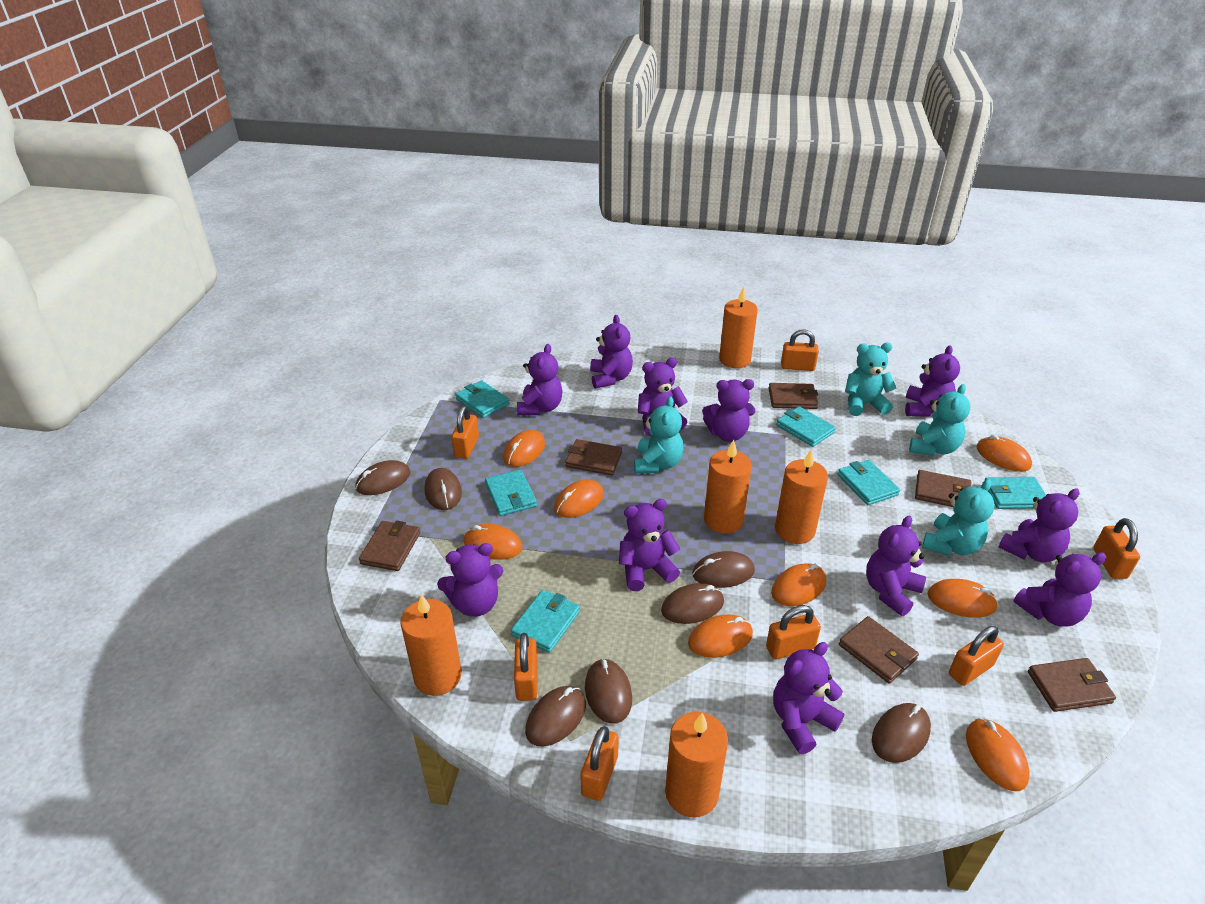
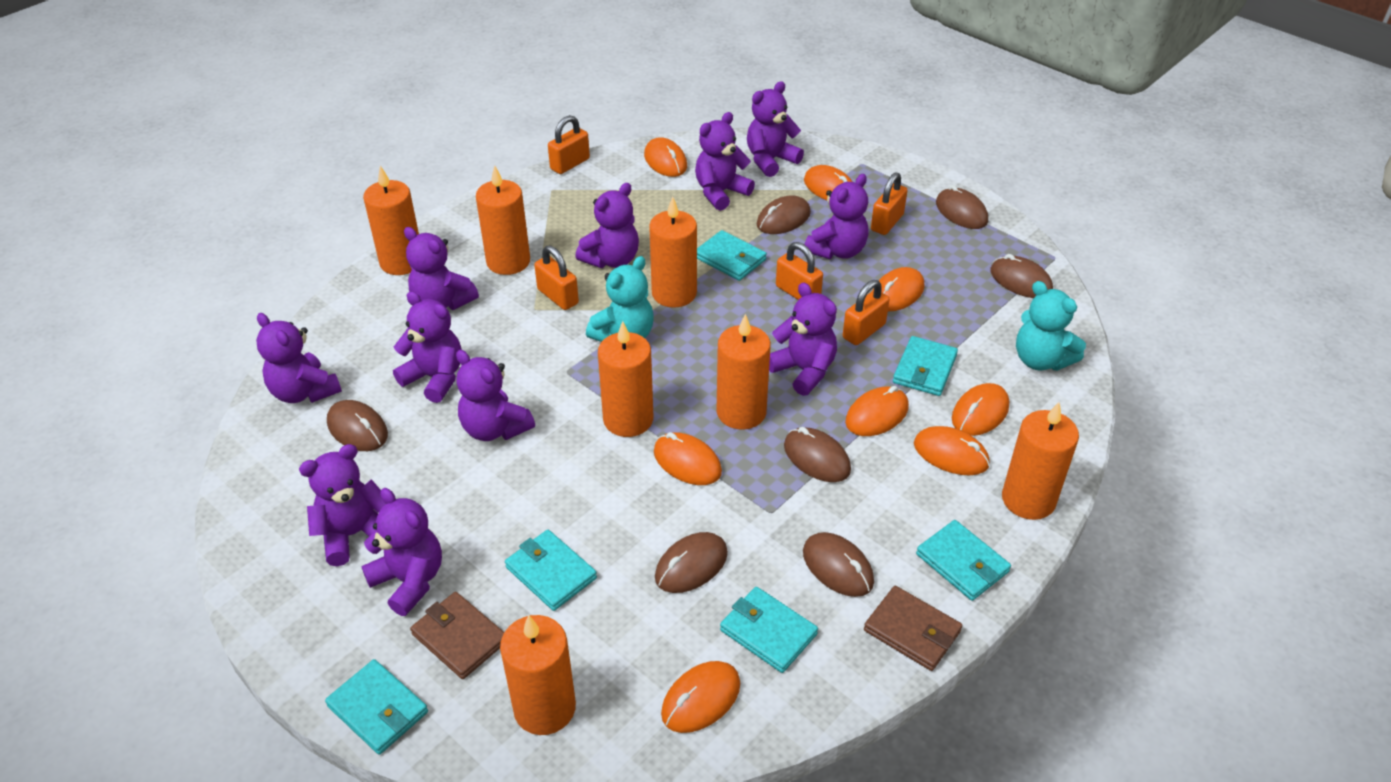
brown wallet: [359,521,420,571] [565,439,622,475] [769,383,818,409] [839,616,919,684] [915,470,971,507] [1028,658,1116,712] = 6 -> [410,592,504,679] [864,586,962,671] = 2
orange candle: [400,594,462,696] [665,712,728,818] [704,439,752,534] [719,287,758,368] [775,450,828,544] = 5 -> [363,166,419,275] [476,166,530,275] [500,615,576,735] [598,321,653,437] [649,197,697,308] [717,314,771,430] [1002,402,1079,520] = 7
orange padlock: [451,406,479,459] [514,633,538,701] [580,726,619,801] [766,605,821,659] [781,329,819,371] [949,626,1004,686] [1093,518,1140,579] = 7 -> [534,245,579,310] [548,115,590,174] [776,242,823,300] [843,280,890,345] [871,172,908,235] = 5
turquoise teddy bear: [634,396,683,474] [845,343,896,416] [909,384,970,456] [922,479,995,556] = 4 -> [586,256,654,342] [1016,281,1086,371] = 2

